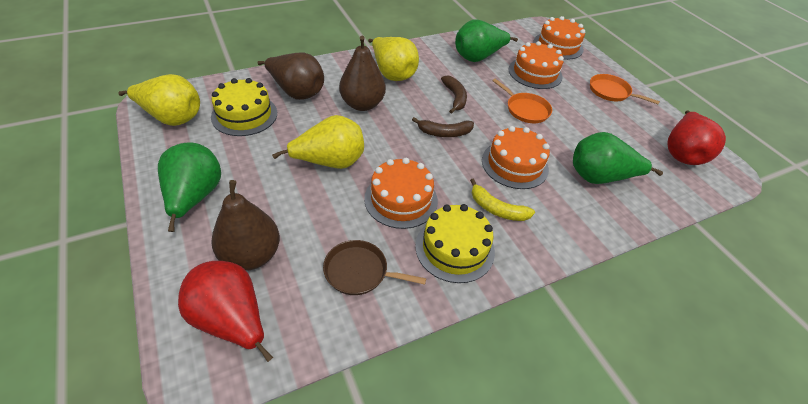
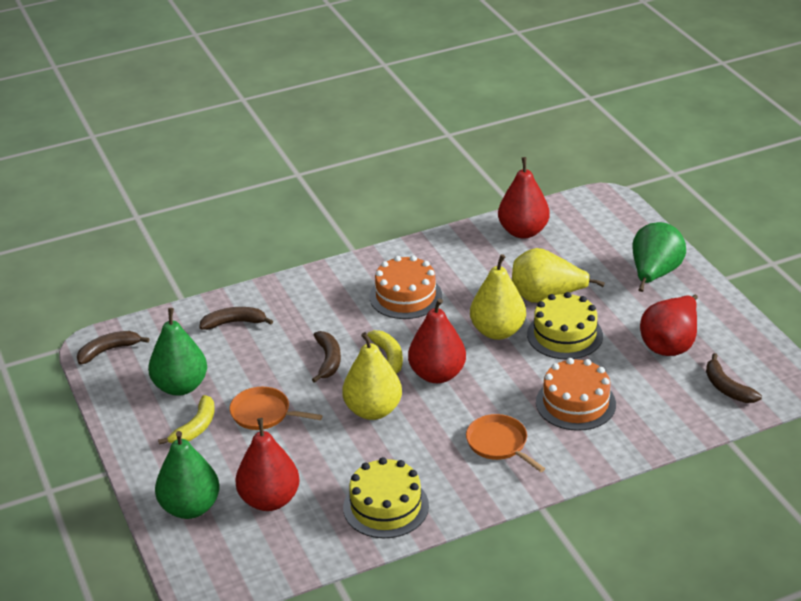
brown banana: [412,117,474,137] [441,76,467,114] = 2 -> [77,331,149,365] [199,307,273,330] [312,331,341,383] [706,353,762,403] = 4
brown pan: [323,240,426,295] = 1 -> none = 0
brown pear: [211,180,280,271] [257,53,324,100] [339,36,386,111] = 3 -> none = 0
orange cake: [364,158,438,229] [482,126,550,189] [509,41,564,89] [534,16,585,60] = 4 -> [370,255,442,319] [536,358,616,431] = 2
red pear: [178,261,273,362] [668,110,726,165] = 2 -> [235,418,300,511] [408,298,466,383] [498,157,550,239] [640,295,698,356] = 4
yellow banana: [470,179,535,221] = 1 -> [158,395,215,445] [367,330,403,374] = 2

